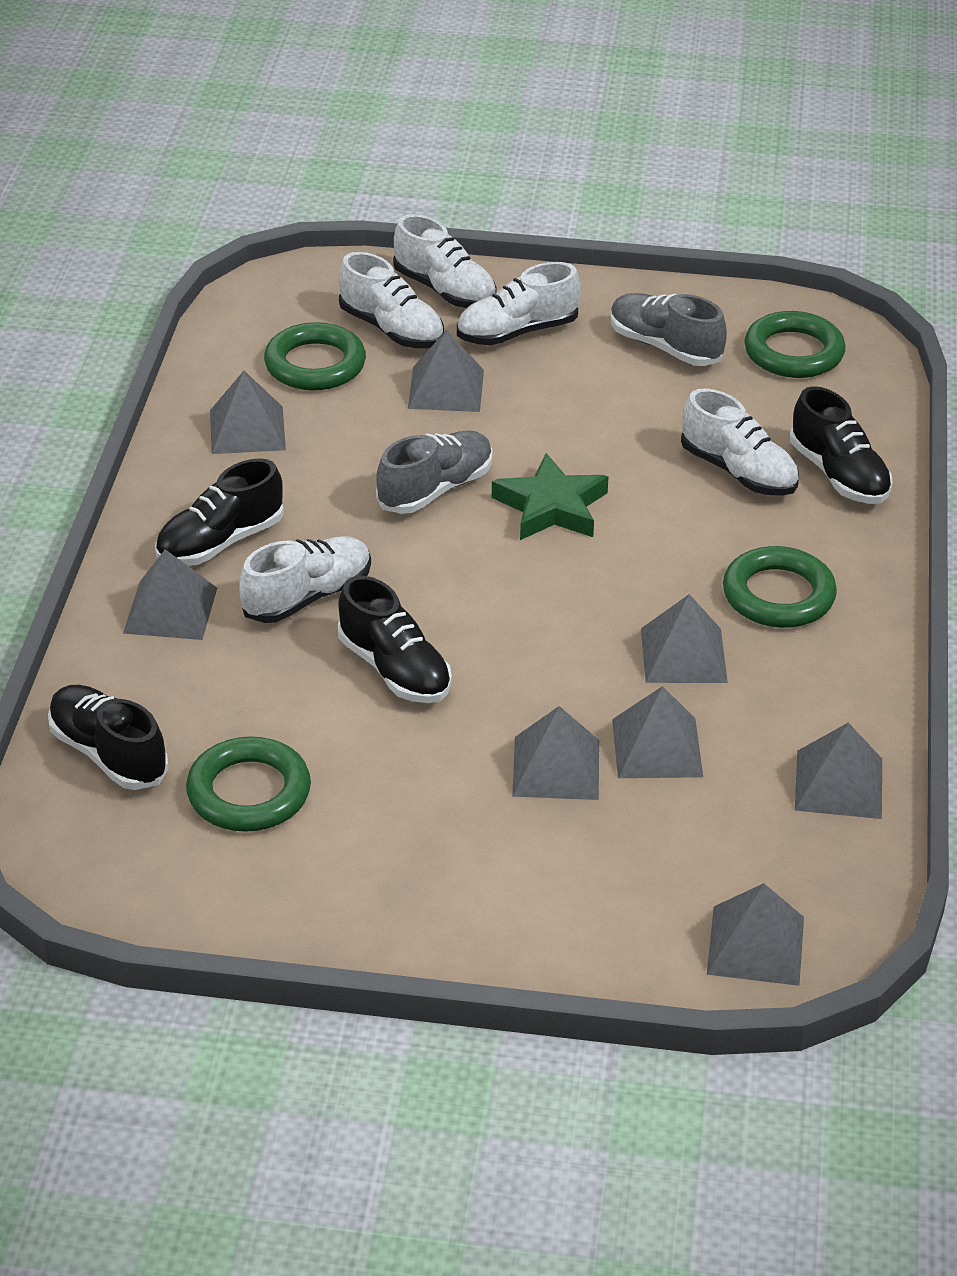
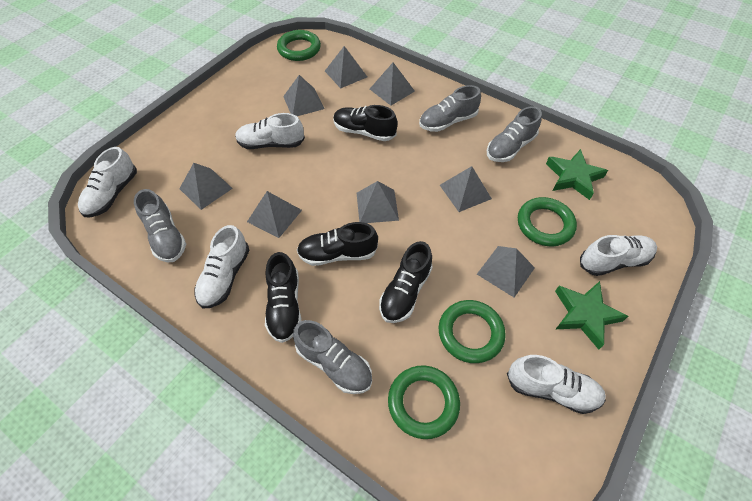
green star: [492,453,609,540] = 1 -> [546,149,608,200] [555,281,628,349] = 2
grey shoe: [376,430,492,514] [611,293,727,366] = 2 -> [134,189,186,263] [293,320,372,394] [419,85,481,132] [487,106,542,162] = 4

